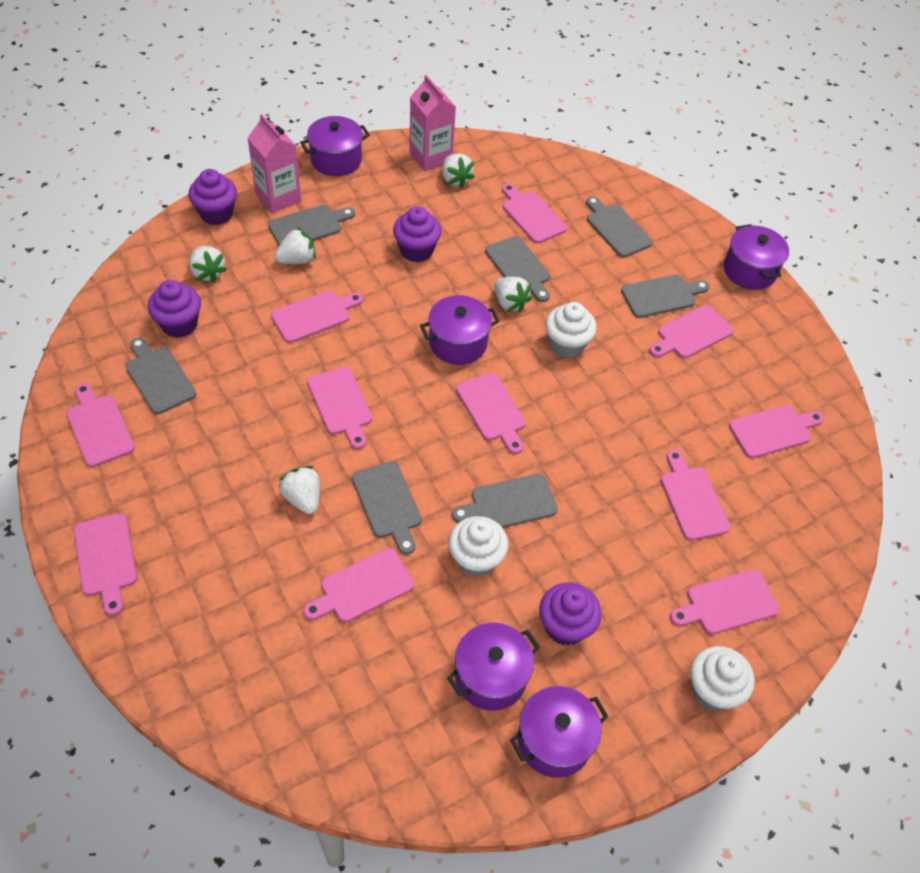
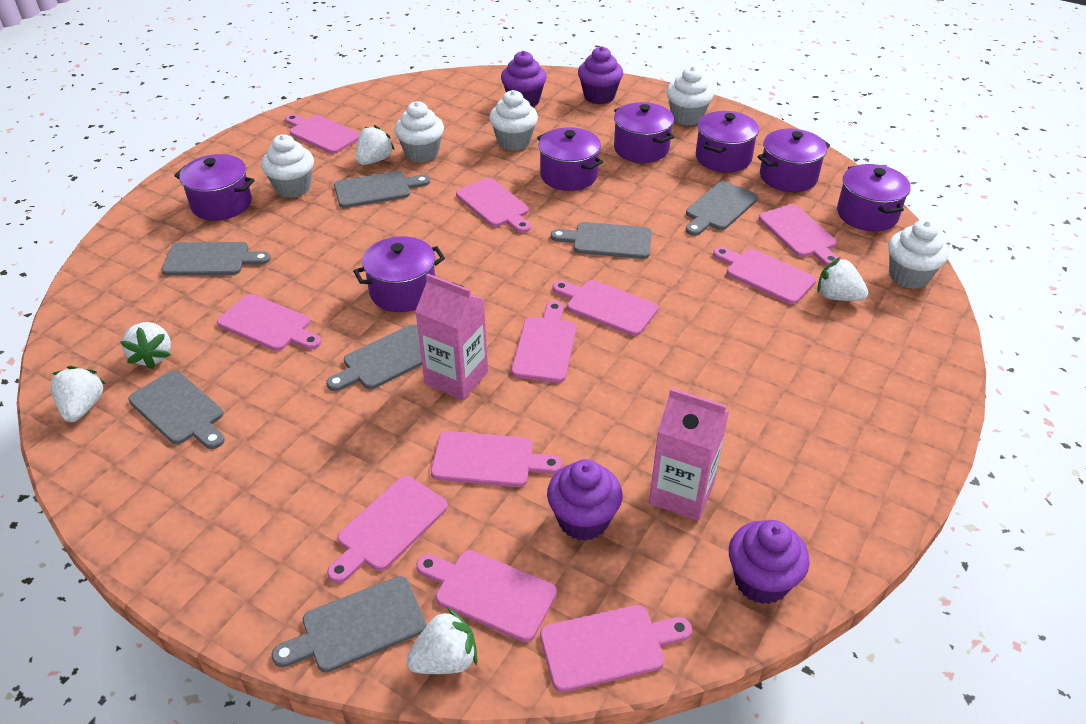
purple pot: [300,116,370,176] [420,295,500,365] [447,623,540,711] [510,686,609,778] [724,224,789,290] = 5 -> [174,154,255,221] [353,236,445,312] [537,127,603,191] [614,102,674,163] [696,111,759,172] [757,129,830,192] [837,164,911,231] = 7
white cupcake: [449,516,509,578] [545,302,597,359] [690,646,755,711] = 3 -> [261,134,314,198] [394,101,444,163] [489,90,538,151] [667,66,714,126] [888,220,949,289] = 5

